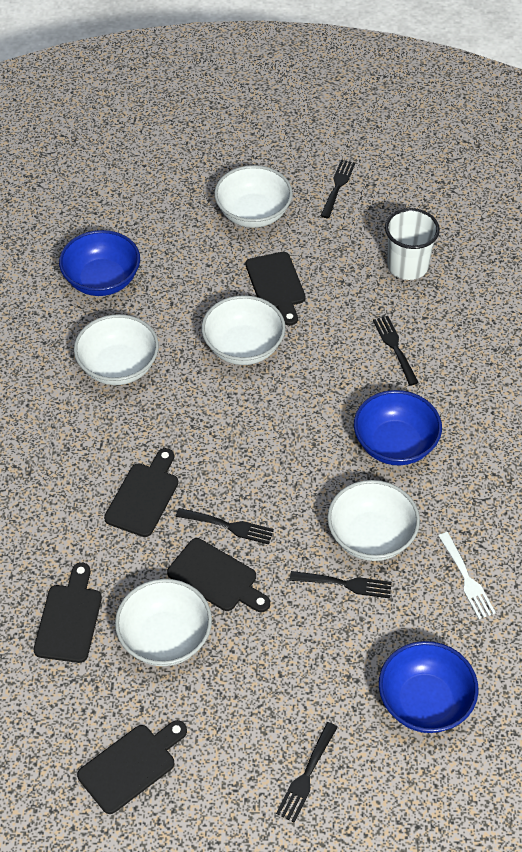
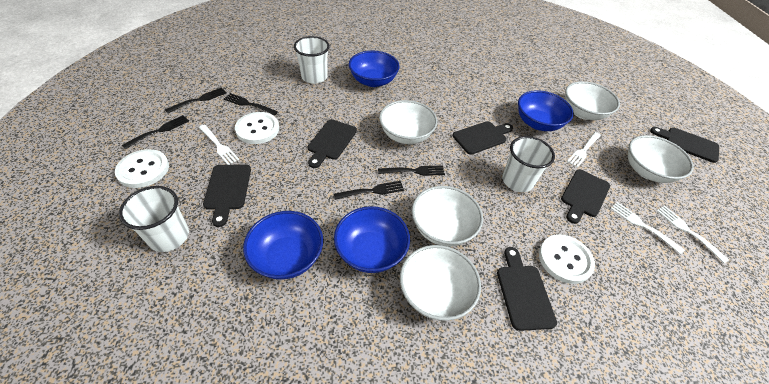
black cutting board: [34,563,102,663] [77,720,187,814] [104,448,178,537] [167,538,270,612] [246,252,306,326] = 5 -> [203,165,251,227] [308,119,357,168] [453,121,513,154] [497,247,557,331] [561,169,610,224] [650,127,719,163] = 6
blue bowl: [59,230,140,296] [354,390,442,465] [379,641,478,733] = 3 -> [243,211,323,280] [334,206,410,273] [349,51,400,87] [518,90,574,131] = 4
white button: none = 0 -> [115,149,169,188] [235,112,279,144] [539,235,595,284] = 3
white cup: [385,208,440,280] = 1 -> [119,186,189,252] [294,36,330,84] [502,136,555,192] = 3
white fork: [438,532,496,619] = 1 -> [199,124,239,165] [567,132,601,168] [611,202,684,254] [657,206,729,263] = 4

